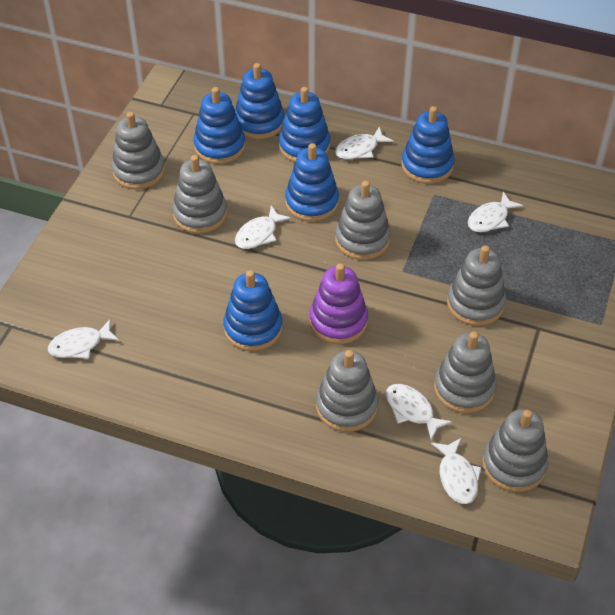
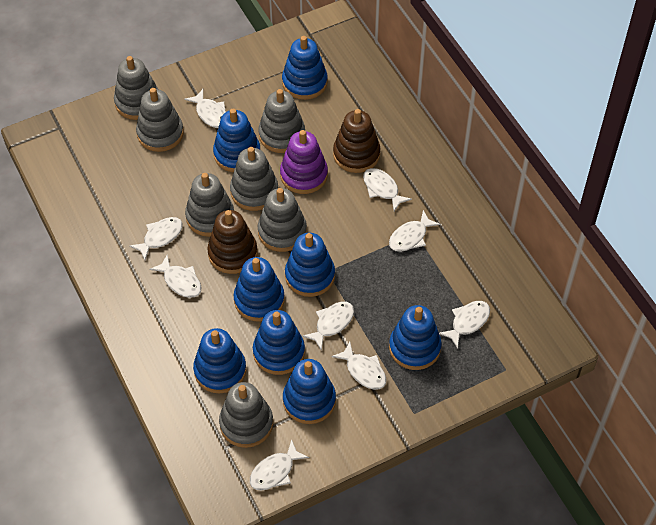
blue stacking toy: [193,87,246,164] [223,270,283,351] [235,63,285,139] [279,87,330,162] [285,143,339,222] [401,106,455,184] = 6 -> [193,328,246,394] [213,109,260,172] [234,257,285,321] [253,310,305,375] [282,36,328,100] [283,359,336,424] [285,233,335,297] [389,305,442,370] = 8
brown stacking toy: none = 0 -> [207,210,257,274] [333,109,380,173] = 2
white fish: [48,319,119,359] [235,206,291,249] [335,127,394,159] [386,384,452,440] [431,438,481,504] [468,192,523,232] = 6 -> [129,217,183,260] [149,255,202,298] [185,89,226,128] [250,439,309,490] [302,302,354,351] [332,342,386,390] [363,168,412,211] [389,210,440,252] [439,301,490,349] = 9

